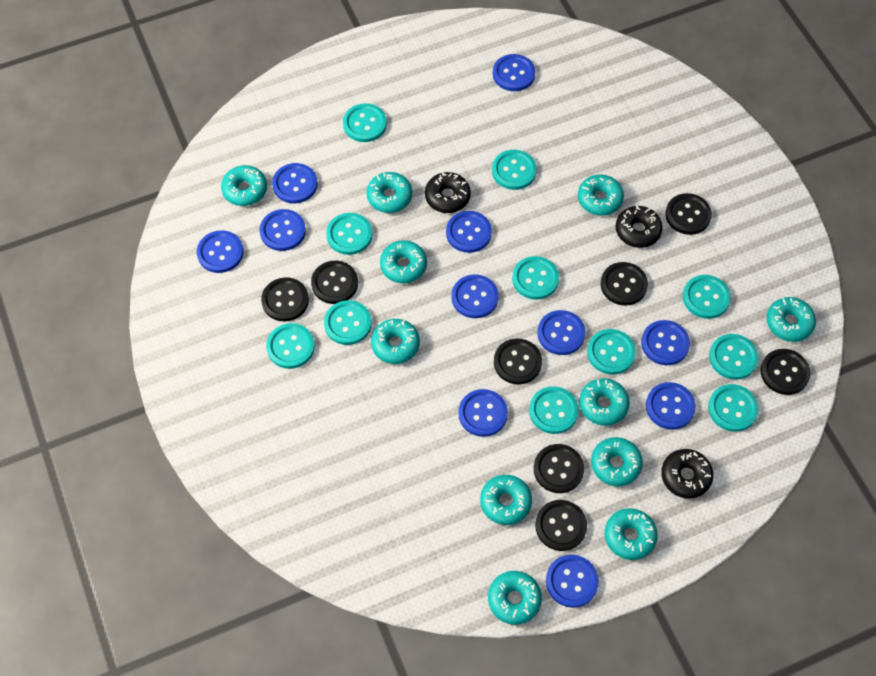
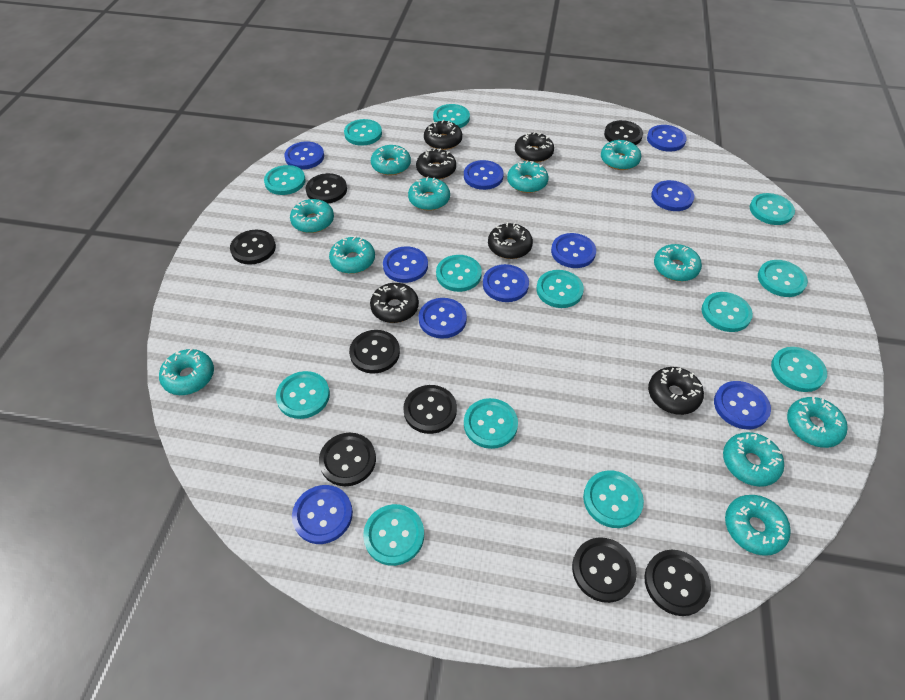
black donut: [425,172,471,213] [615,205,663,248] [661,449,713,499] = 3 -> [370,283,419,323] [416,148,456,180] [424,120,462,150] [488,222,533,259] [515,132,554,163] [648,367,704,415] = 6
blue button: [197,230,244,273] [260,209,306,251] [272,163,317,203] [446,211,492,253] [452,274,499,318] [459,389,508,437] [493,54,536,91] [537,310,586,355] [546,554,599,608] [641,320,690,365] [646,382,696,429] = 11 -> [284,141,324,170] [292,485,353,544] [383,246,428,283] [419,298,467,339] [464,160,504,190] [483,264,529,302] [551,233,596,268] [647,125,687,152] [651,180,694,211] [714,381,771,429] = 10
turquoise button: [266,323,315,369] [324,300,372,345] [326,213,372,255] [343,103,387,142] [492,150,537,190] [512,256,559,300] [529,387,579,434] [587,329,636,375] [683,275,731,319] [708,384,759,432] [709,334,759,380] = 11 -> [264,165,306,195] [276,371,330,419] [344,119,382,146] [363,504,424,566] [433,104,470,128] [436,255,482,292] [464,398,518,449] [536,270,584,308] [583,470,644,528] [702,292,753,332] [750,193,795,225] [758,260,808,297] [771,347,827,392] = 13

